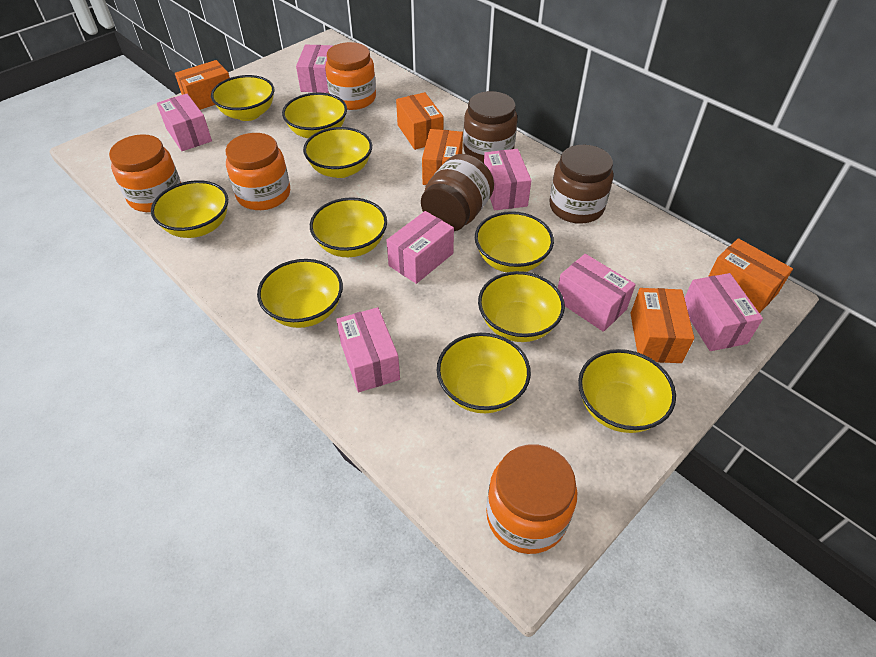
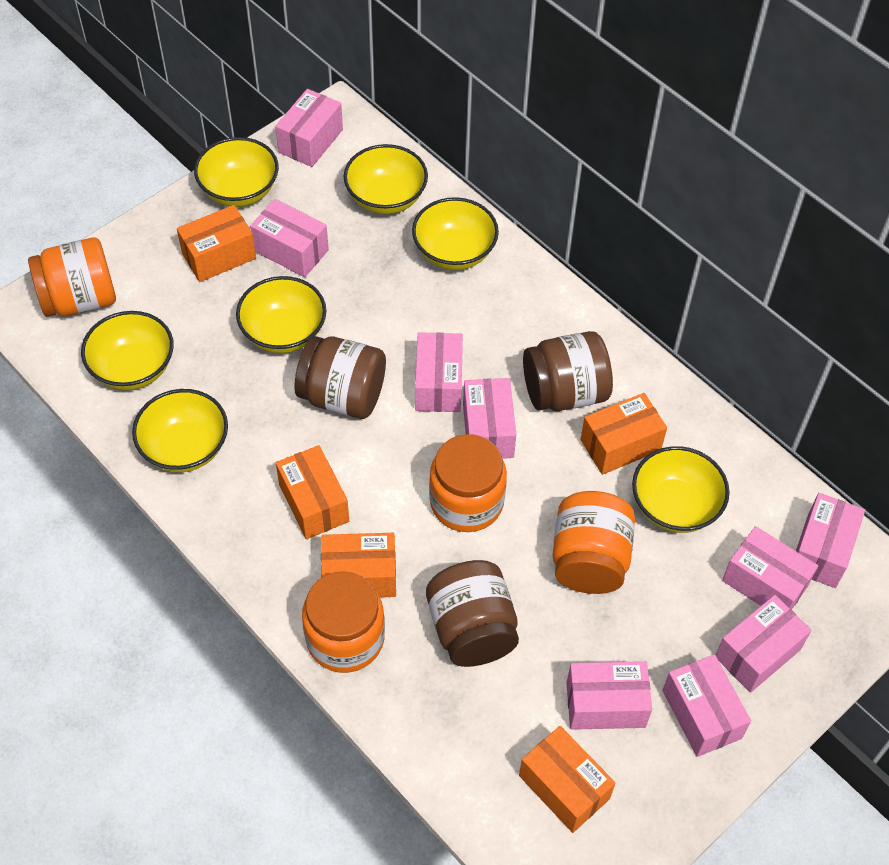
pink box: [157,94,212,151] [296,44,333,93] [336,307,400,392] [386,211,454,284] [484,149,532,210] [558,254,636,332] [685,273,763,351] = 7 -> [250,199,329,277] [275,89,343,167] [415,332,463,412] [463,378,516,459] [566,661,652,730] [662,654,751,757] [716,595,812,693] [722,526,818,610] [796,493,865,588] = 9
yellow bowl: [151,180,228,238] [211,75,274,121] [257,259,343,328] [282,93,347,139] [303,127,372,178] [310,197,387,257] [437,333,531,413] [475,211,554,273] [478,271,565,342] [578,349,676,433] = 10 -> [81,311,174,390] [132,389,228,472] [194,137,279,207] [236,276,326,353] [344,144,428,214] [412,197,499,270] [632,446,729,533] = 7

